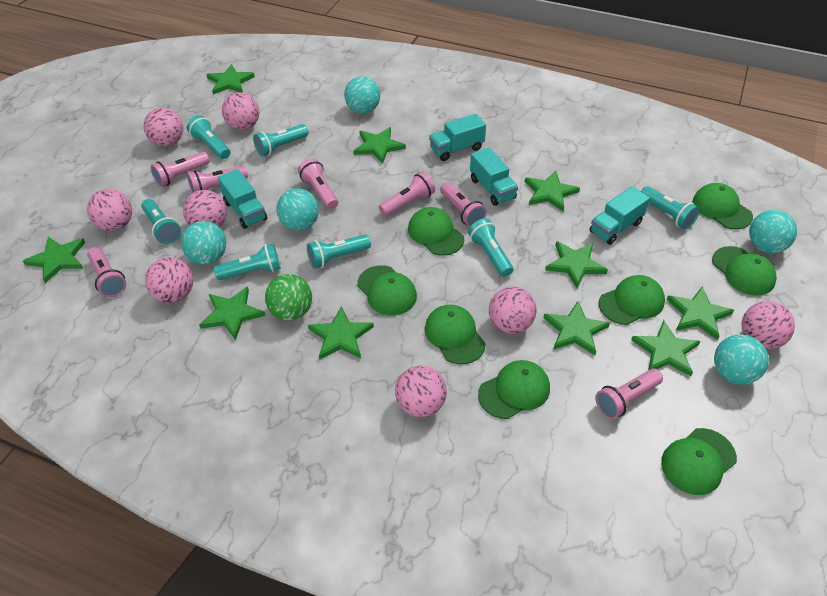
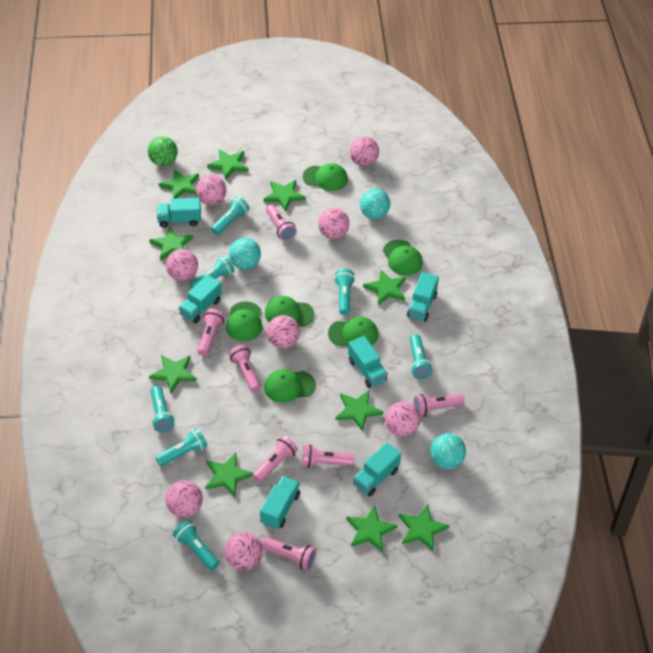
green cap: [357,265,417,316] [408,207,464,256] [425,305,486,364] [478,360,550,419] [599,275,665,325] [661,428,737,495] [693,183,753,229] [712,246,777,296] = 8 -> [226,301,262,341] [264,369,316,403] [265,296,314,327] [303,163,348,191] [328,317,378,346] [383,240,423,275] = 6
turquoise ball: [181,221,226,265] [276,188,319,231] [344,77,380,114] [714,334,769,385] [749,210,797,253] = 5 -> [229,238,261,269] [360,189,390,219] [430,433,466,469] = 3
turquoise truck: [218,169,267,229] [429,114,486,161] [470,147,518,206] [590,186,650,245] = 4 -> [157,198,201,228] [179,275,222,324] [260,476,300,529] [348,336,388,388] [353,442,401,497] [407,272,439,322] = 6

